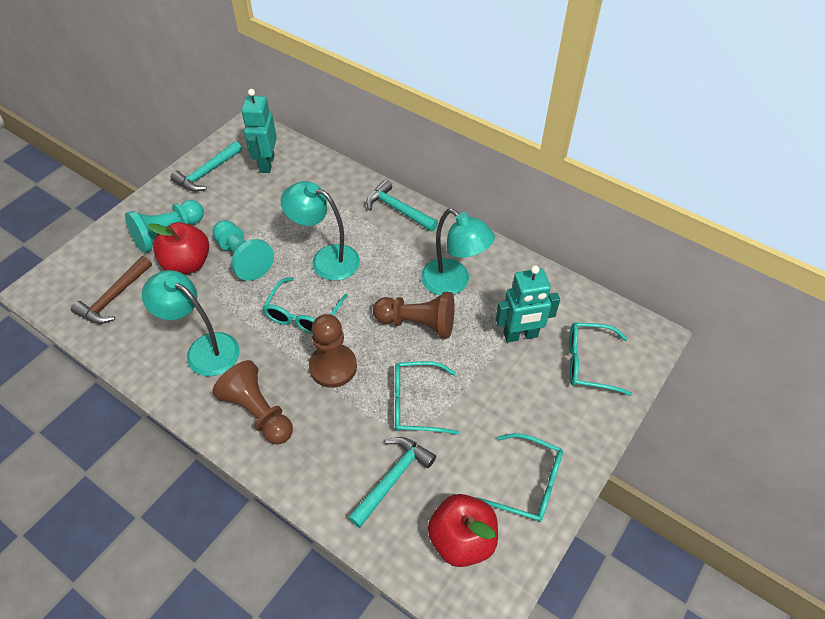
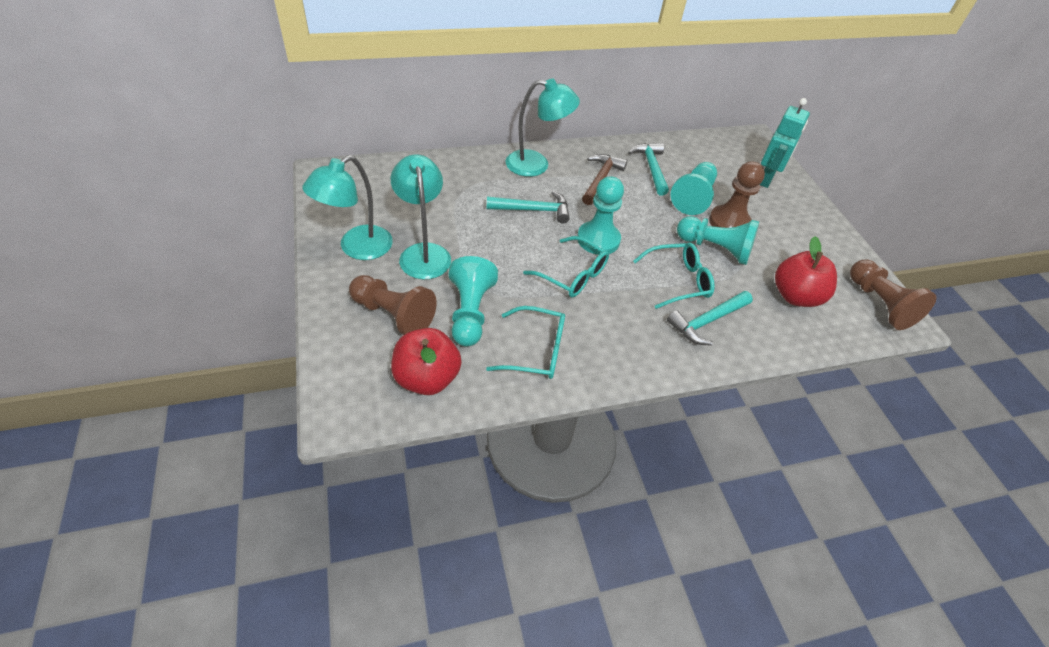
turquoise glasses: [263,277,348,335] [395,361,459,435] [476,433,563,522] [569,322,632,396] = 4 -> [486,306,565,379] [523,236,609,297] [633,243,715,309] = 3
turquoise pawn: [125,200,204,253] [212,220,274,281] = 2 -> [449,256,498,347] [577,176,624,255] [671,162,717,215] [677,216,759,265] = 4
turquoise robot: [241,89,277,173] [496,265,560,342] = 2 -> [760,98,810,188] = 1

